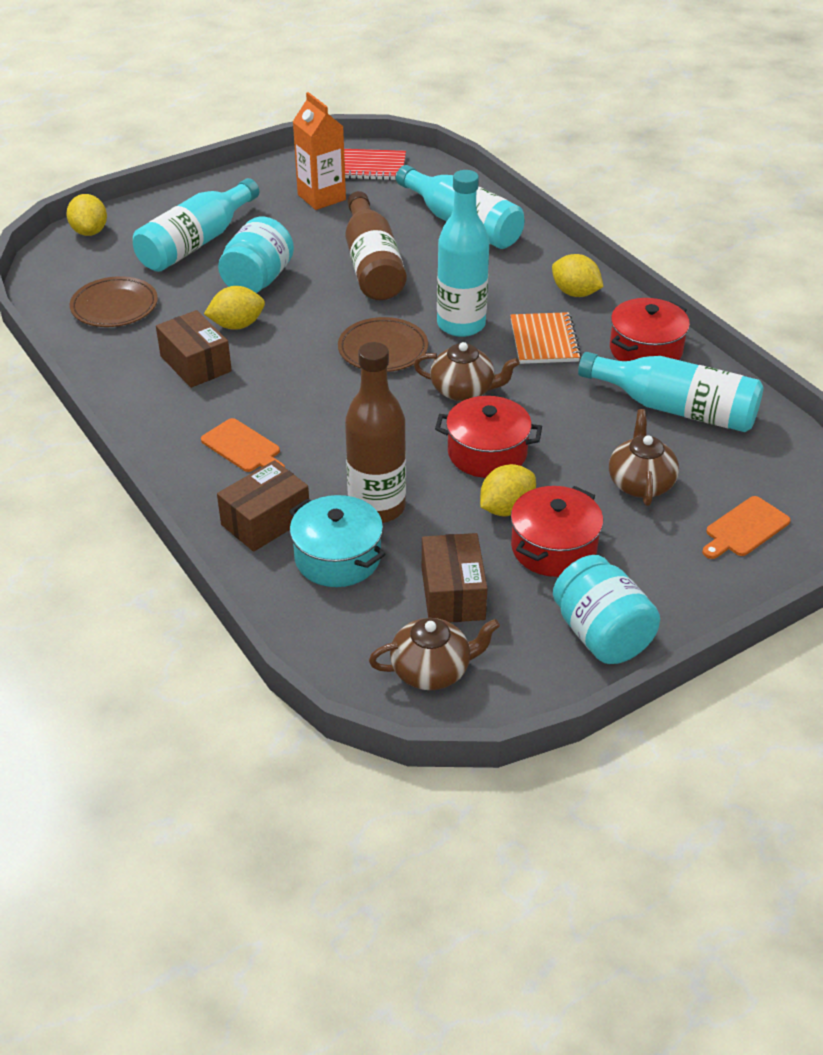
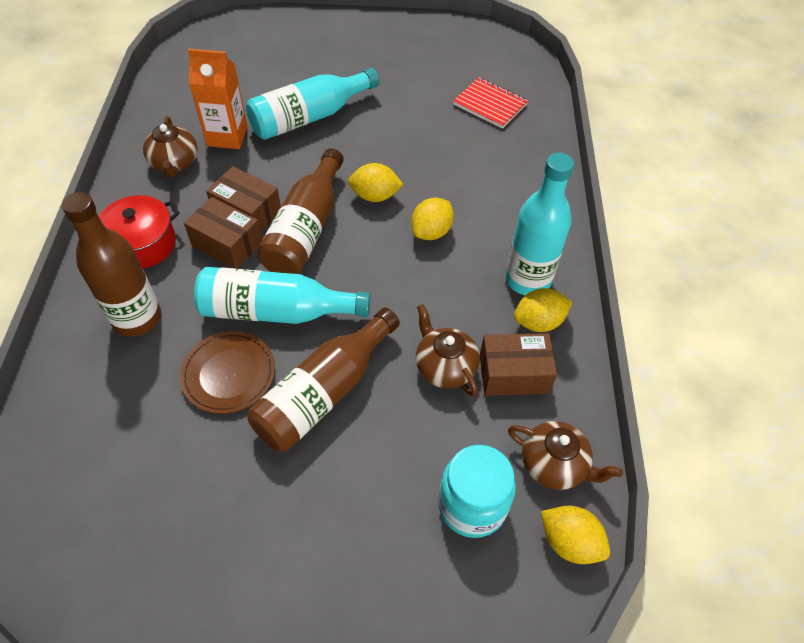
brown bottle: [345,191,406,300] [345,342,406,523] = 2 -> [62,192,161,337] [248,308,400,452] [257,148,344,274] = 3
brown plate: [70,276,158,327] [338,317,428,372] = 2 -> [180,331,275,414] = 1
orange cutting board: [201,418,285,472] [702,496,790,559] = 2 -> none = 0
orange notebook: [510,312,581,364] = 1 -> none = 0
red pot: [435,396,542,478] [511,486,603,577] [610,298,690,361] = 3 -> [99,195,180,269] = 1
turquoise bottle: [133,178,259,272] [396,165,525,249] [437,170,490,337] [578,352,763,432] = 4 -> [194,267,370,324] [246,68,379,140] [505,153,574,295] = 3
turquoise jar: [218,217,294,293] [553,555,660,664] = 2 -> [438,445,516,538] = 1
turquoise pot: [289,495,385,587] = 1 -> none = 0

